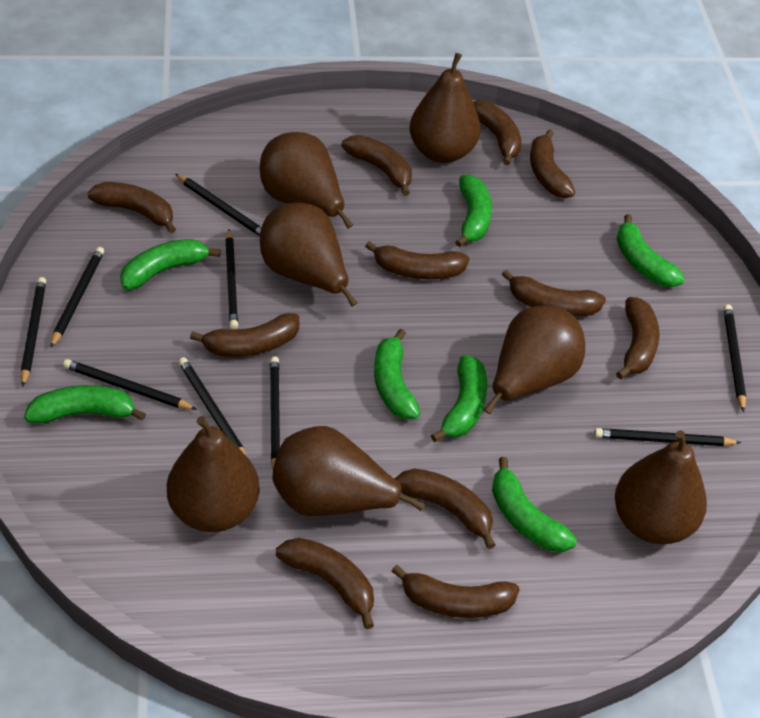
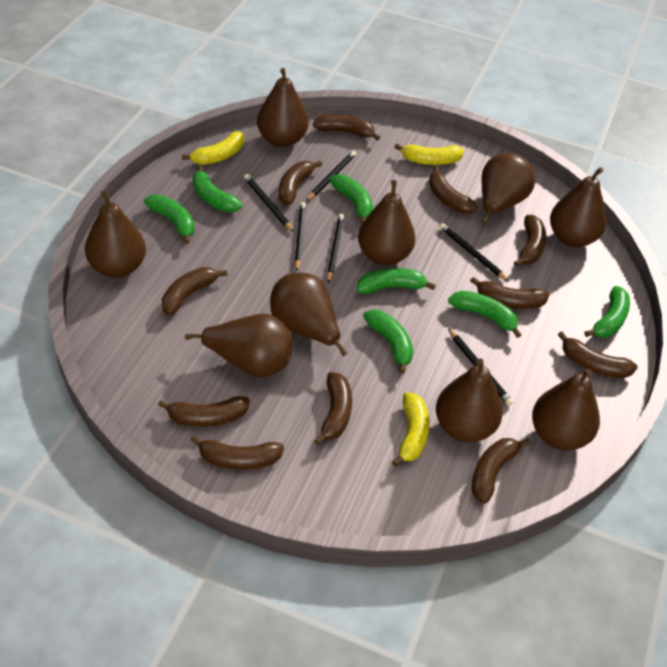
black pencil: [21,277,46,387] [50,247,104,348] [63,359,197,410] [176,174,262,236] [178,357,246,455] [225,229,238,329] [270,356,280,468] [594,428,741,446] [723,304,746,412] = 9 -> [244,174,294,232] [295,202,306,271] [306,151,356,201] [327,214,344,283] [440,223,509,282] [448,329,513,406] = 6
brown pear: [167,416,260,532] [260,132,353,229] [260,203,358,307] [273,426,425,516] [409,53,481,163] [484,306,585,414] [615,430,707,544] = 7 -> [85,190,146,278] [185,314,293,378] [257,68,308,147] [270,273,348,356] [358,180,415,265] [436,358,503,442] [481,153,535,223] [532,369,600,450] [550,167,606,247] = 9
yellow banana: none = 0 -> [182,132,244,165] [392,392,430,467] [395,144,464,165] = 3

